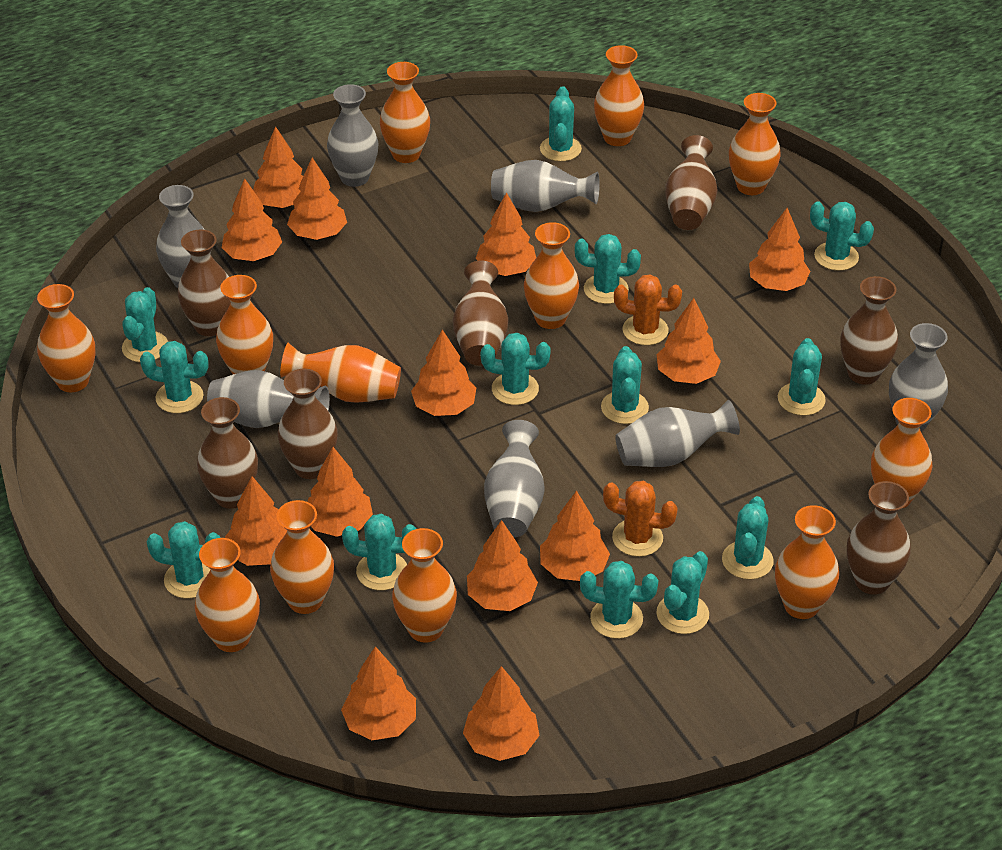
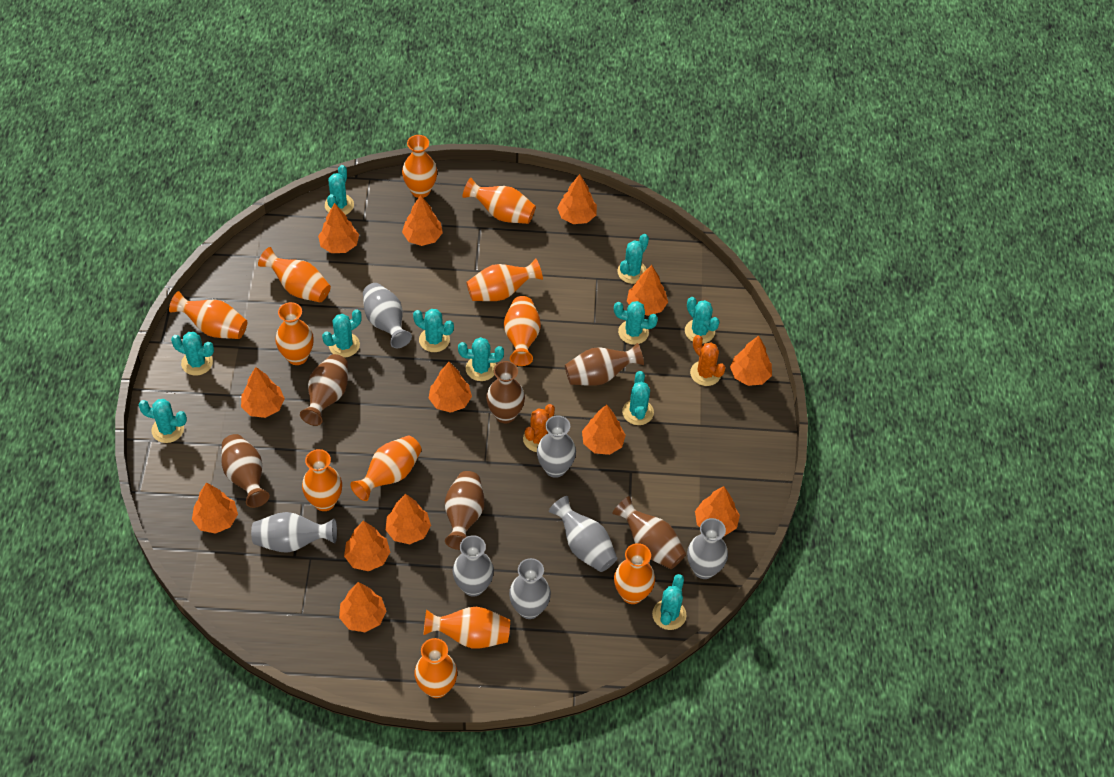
brown vase: [178,229,231,336] [197,397,258,509] [278,368,338,479] [453,261,508,366] [665,135,717,230] [840,276,898,385] [847,481,911,595] = 7 -> [221,434,270,508] [300,354,348,426] [445,471,484,550] [486,361,525,424] [565,343,644,386] [612,496,686,569] = 6
turquoise cactus: [122,287,168,362] [140,341,208,413] [147,521,221,598] [342,514,416,590] [481,333,551,405] [540,86,582,162] [575,234,641,304] [580,561,659,639] [601,346,649,424] [656,551,709,634] [722,496,774,580] [778,338,826,416] [810,201,874,271] = 13 -> [138,399,187,443] [171,332,214,376] [322,309,362,358] [325,165,354,215] [413,309,454,352] [458,337,504,381] [614,301,658,345] [617,234,649,284] [622,371,654,425] [652,574,687,630] [685,297,720,344] = 11

